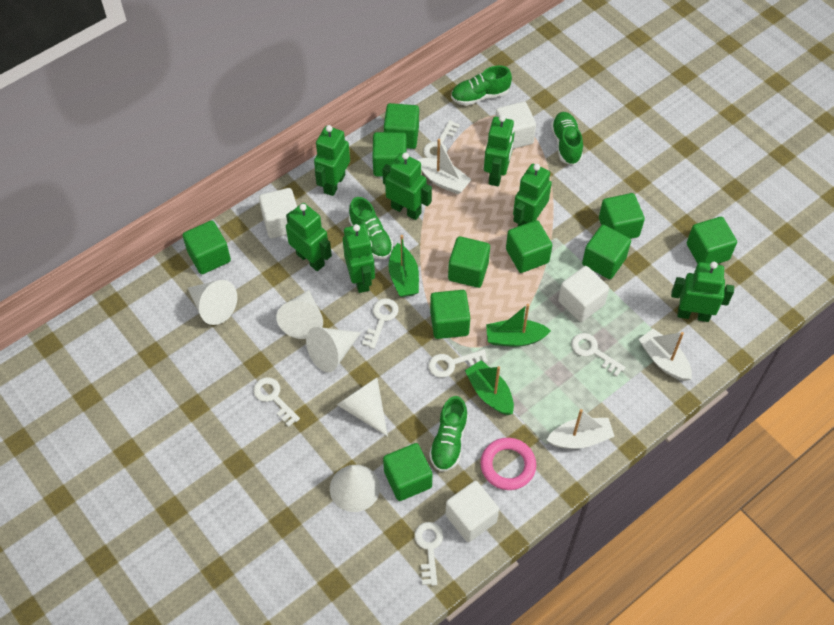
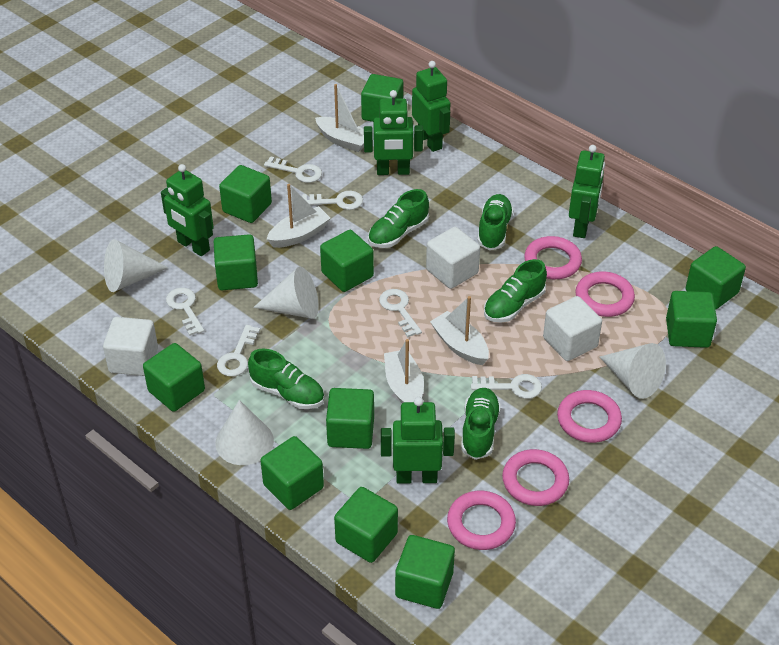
green boat: [389,235,419,297] [465,360,514,415] [486,304,551,347] = 3 -> none = 0
green cube: [183,220,231,274] [372,132,407,177] [383,443,432,501] [384,103,419,149] [430,290,470,339] [448,236,490,288] [506,220,552,273] [582,225,631,279] [599,193,645,239] [687,217,737,264] = 10 -> [143,343,205,412] [214,234,258,290] [219,165,272,223] [260,436,324,510] [320,230,374,292] [326,388,374,449] [334,487,398,563] [361,74,403,122] [395,535,455,609] [666,291,717,348] [686,246,746,310] = 11
green robot: [286,203,332,271] [314,125,350,196] [343,224,375,293] [382,153,432,220] [484,115,515,186] [513,164,552,226] [671,262,734,322] = 7 -> [161,164,213,256] [364,90,423,175] [381,397,455,483] [412,61,451,152] [569,145,605,238] = 5
green shoe: [349,197,393,259] [429,396,468,472] [451,66,512,106] [551,112,583,165] = 4 -> [248,349,324,409] [368,189,429,248] [461,388,501,460] [477,194,514,250] [484,259,547,322] = 5
pink ring: [480,438,536,490] = 1 -> [447,491,516,550] [502,449,569,506] [524,236,582,279] [557,390,622,443] [575,272,635,317] = 5
white boat: [417,139,472,194] [547,409,615,449] [639,328,692,381] = 3 -> [267,184,331,248] [315,84,364,152] [384,339,424,403] [430,296,489,365] = 4
white cone: [188,280,237,325] [276,290,323,339] [306,327,361,372] [330,465,380,512] [337,378,388,437] = 5 -> [104,239,168,292] [215,400,274,465] [253,267,319,319] [600,343,666,399] = 4
white cube: [259,188,297,238] [446,481,499,542] [495,102,536,149] [558,266,609,322] = 4 -> [103,317,158,376] [426,227,480,289] [543,296,602,361] = 3

